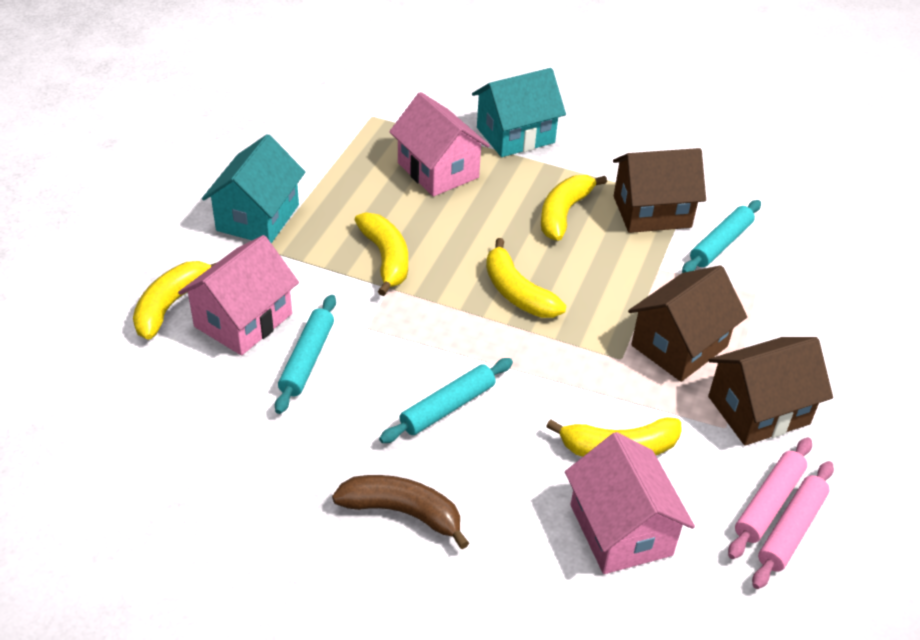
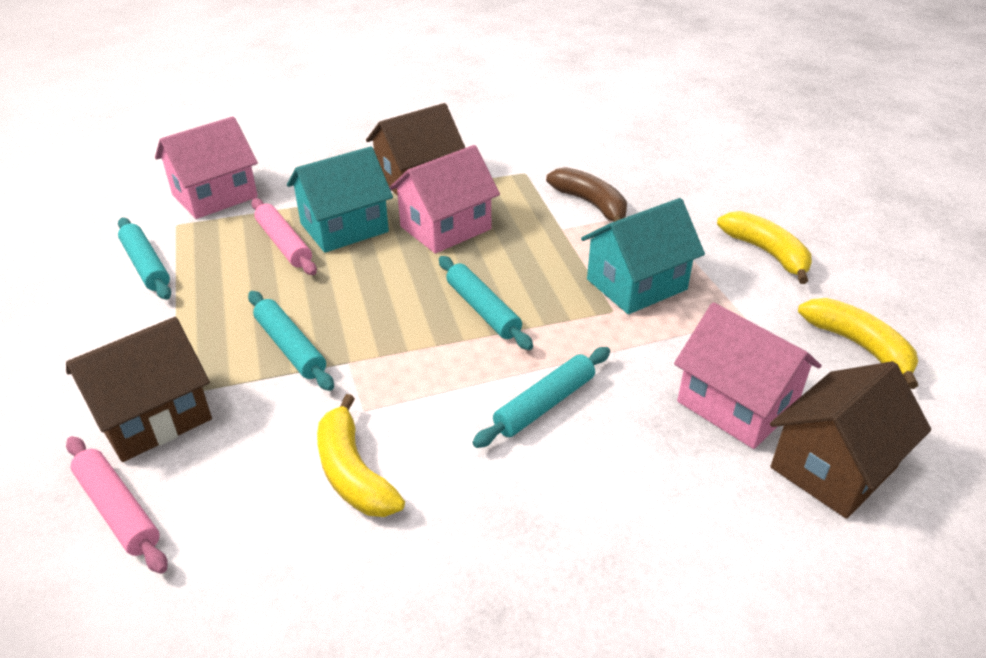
turquoise rolling pin: [275,295,336,414] [379,358,513,443] [682,200,761,273] = 3 -> [118,218,171,300] [248,291,334,391] [439,256,533,350] [472,347,610,448] = 4
yellow banana: [133,261,216,340] [355,212,408,296] [486,238,566,318] [541,175,607,241] [546,417,682,457] = 5 -> [317,394,405,517] [717,211,812,284] [798,298,919,389] = 3

